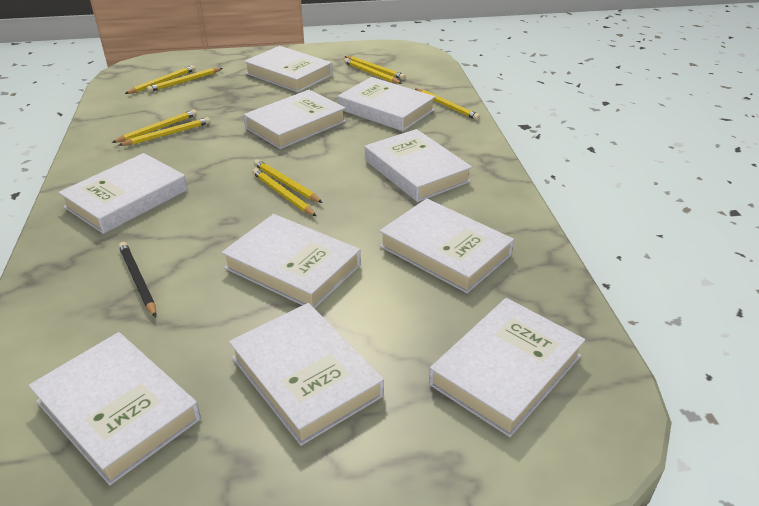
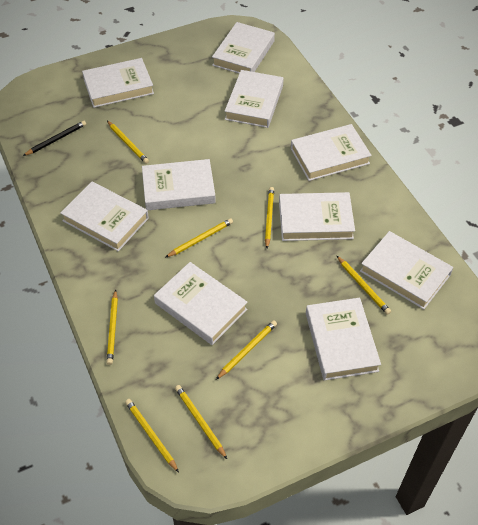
yellow pencil: [112,109,197,143] [118,117,210,146] [125,65,196,94] [147,68,223,92] [252,168,316,216] [254,159,323,203] [344,58,402,84] [345,56,406,80] [415,89,480,120] = 9 -> [106,289,118,365] [107,121,149,164] [125,399,179,472] [165,218,233,258] [175,385,227,459] [216,320,277,379] [265,187,274,248] [337,256,391,315] = 8

